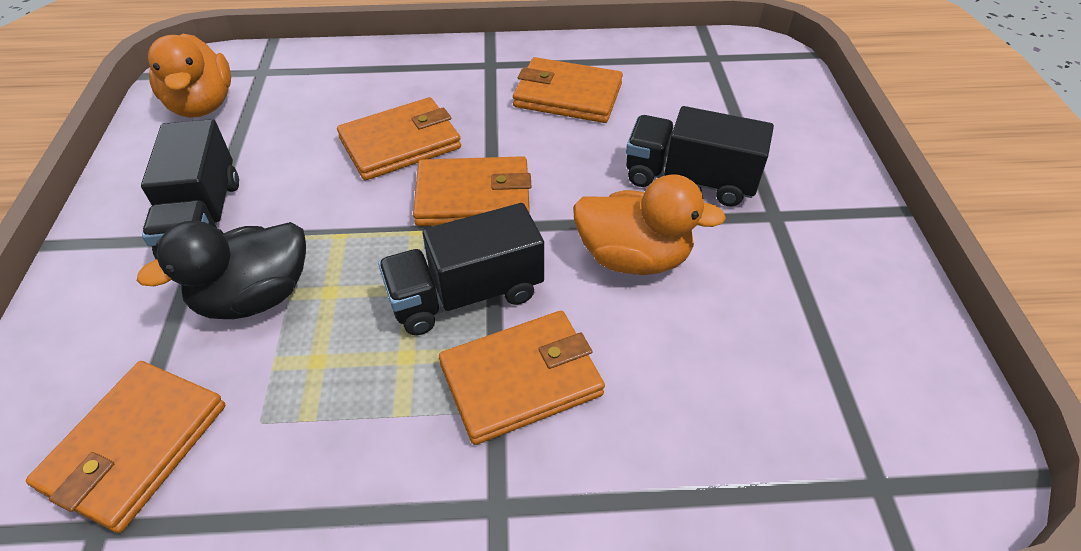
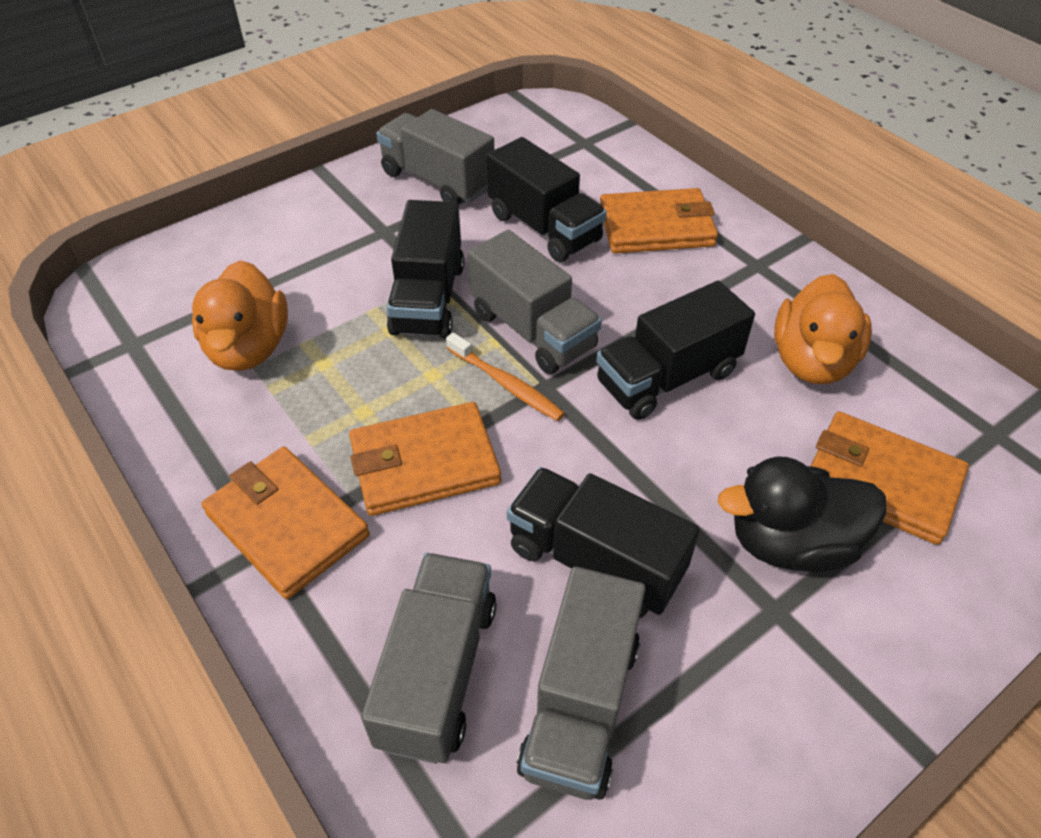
black truck: [141,119,239,259] [378,203,544,335] [626,106,774,207] = 3 -> [387,200,464,338] [486,137,607,262] [507,467,700,618] [596,281,755,420] = 4
grey truck: none = 0 -> [361,553,496,764] [376,109,494,205] [467,230,602,374] [517,566,646,800] = 4
orange toothbrush: none = 0 -> [446,332,565,421] = 1
orange wallet: [26,361,225,533] [337,97,461,180] [413,156,531,226] [439,311,605,445] [513,57,623,123] = 5 -> [201,447,370,599] [349,402,501,516] [600,188,718,253] [810,412,969,545] = 4

